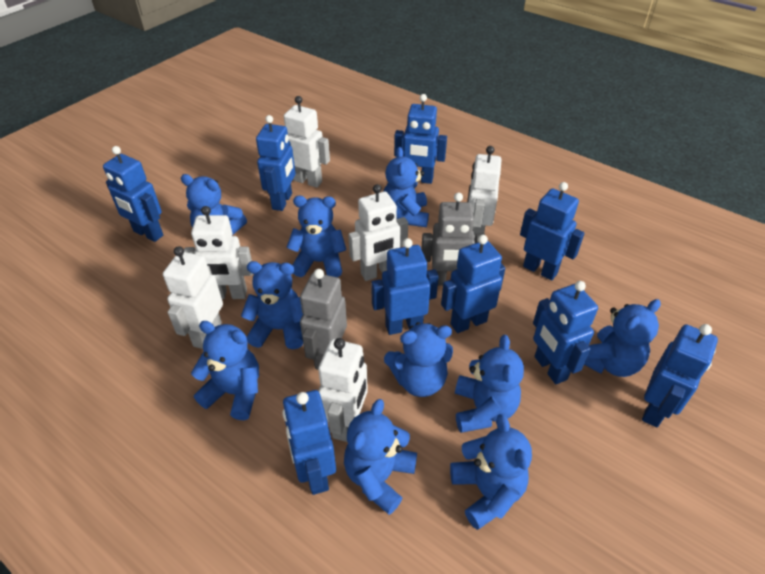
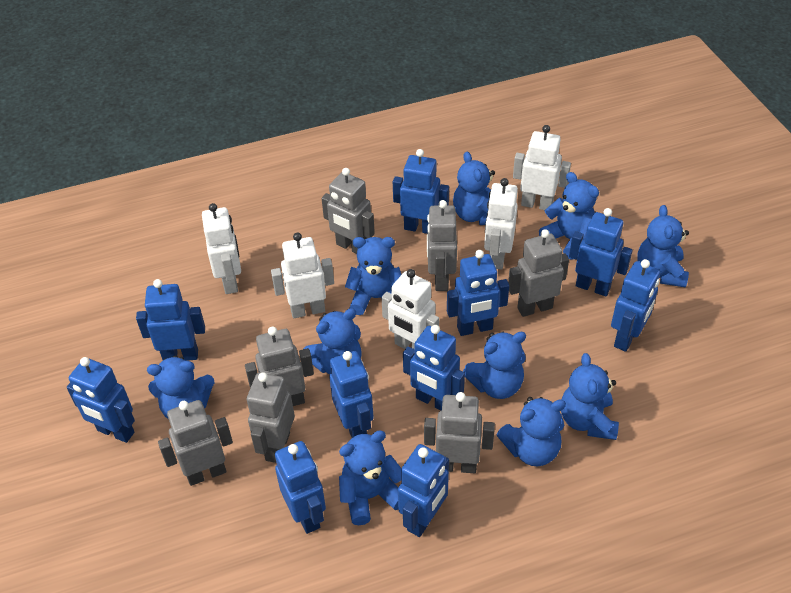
blue robot: [103,146,163,242] [256,115,296,211] [282,390,336,495] [371,238,439,335] [394,94,447,184] [441,235,505,333] [520,182,585,281] [533,281,598,384] [642,324,718,427] = 9 -> [67,357,135,443] [136,279,205,361] [275,441,326,534] [329,351,374,438] [393,149,449,234] [398,444,449,537] [403,325,465,411] [447,250,509,336] [569,208,633,296] [611,259,660,352] = 10
grey robot: [300,269,347,370] [421,193,485,285] = 2 -> [158,400,233,486] [245,326,314,406] [247,372,295,463] [322,168,375,254] [424,392,495,473] [427,200,457,291] [508,229,569,317] = 7
white robot: [163,246,223,349] [184,206,253,299] [284,96,330,188] [318,338,368,442] [348,184,408,281] [467,146,501,237] = 6 -> [202,203,241,294] [271,233,334,318] [382,269,439,349] [484,178,518,270] [513,125,571,210] = 5

